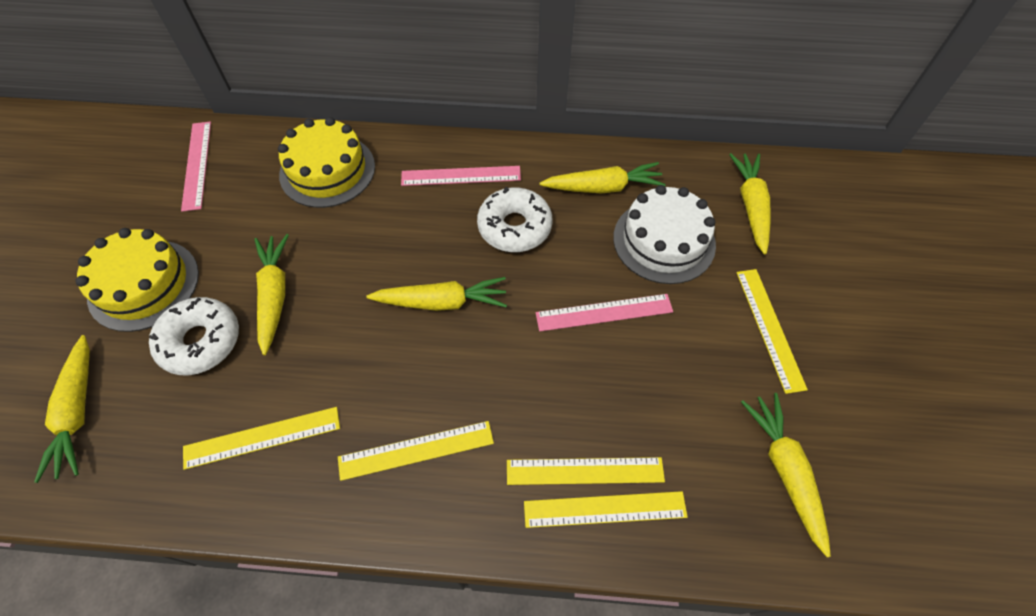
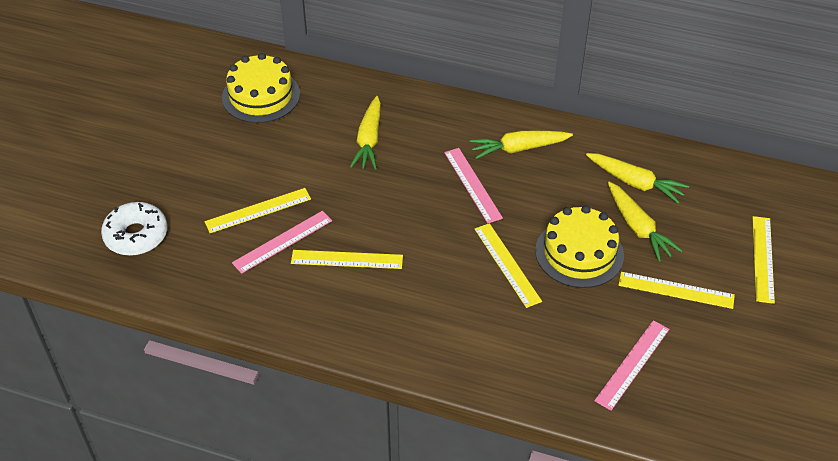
white cake: [613,185,716,284] = 1 -> none = 0
white donut: [149,297,239,375] [477,187,553,252] = 2 -> [101,202,168,256] = 1
yellow carrot: [34,335,90,483] [254,234,289,355] [366,277,507,311] [539,162,666,193] [729,153,771,255] [741,393,831,557] = 6 -> [350,96,381,170] [469,130,573,159] [586,153,689,204] [608,182,683,262] = 4

